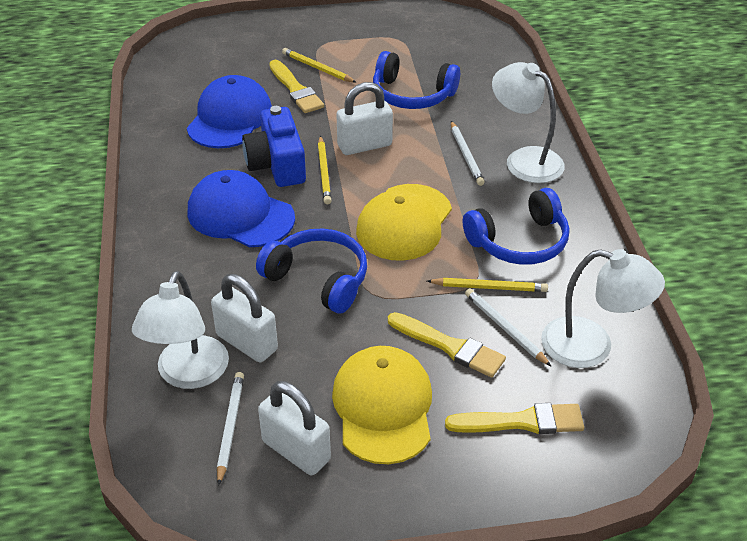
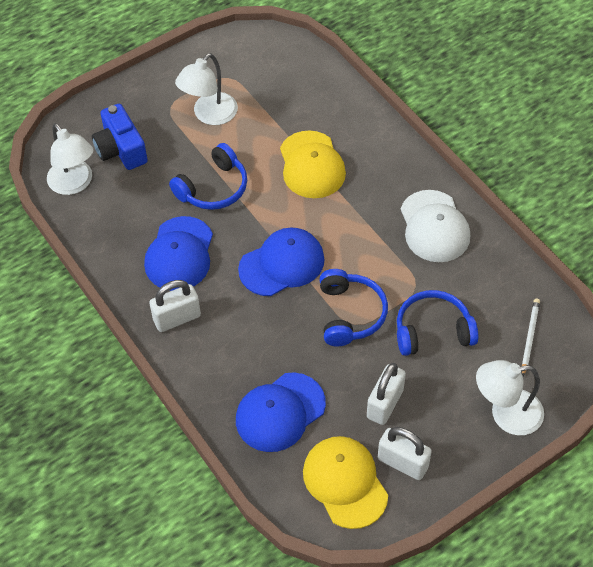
blue cap: [187,75,272,148] [188,170,295,247] = 2 -> [144,216,213,291] [236,372,326,452] [238,227,325,296] = 3
white cap: none = 0 -> [401,190,470,262] = 1
white pencil: [217,372,244,486] [451,121,485,186] [465,288,552,367] = 3 -> [522,298,540,376] = 1
yellow brush: [269,60,324,113] [388,312,506,377] [445,403,584,434] = 3 -> none = 0
yellow pencil: [282,48,357,83] [318,136,332,204] [427,278,548,292] = 3 -> none = 0

